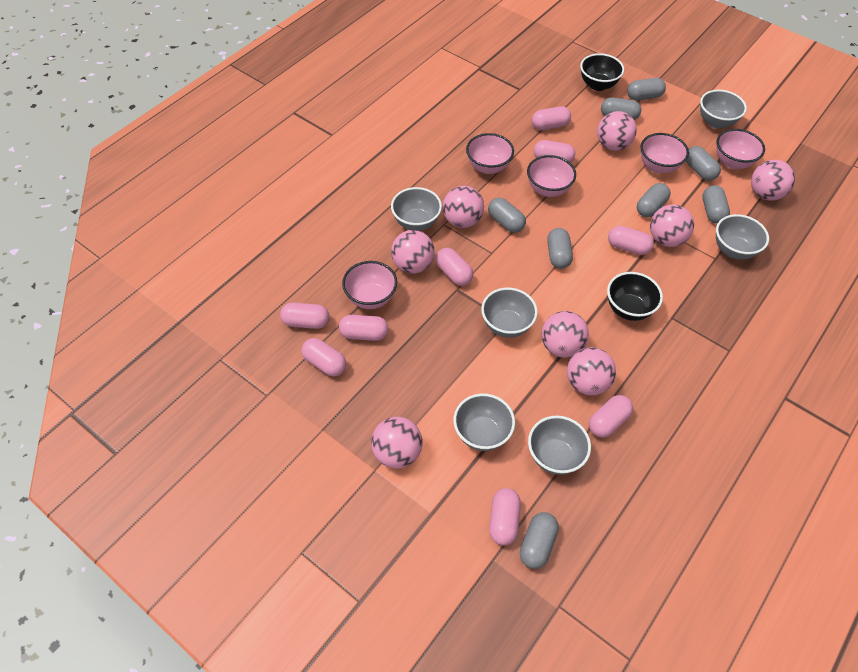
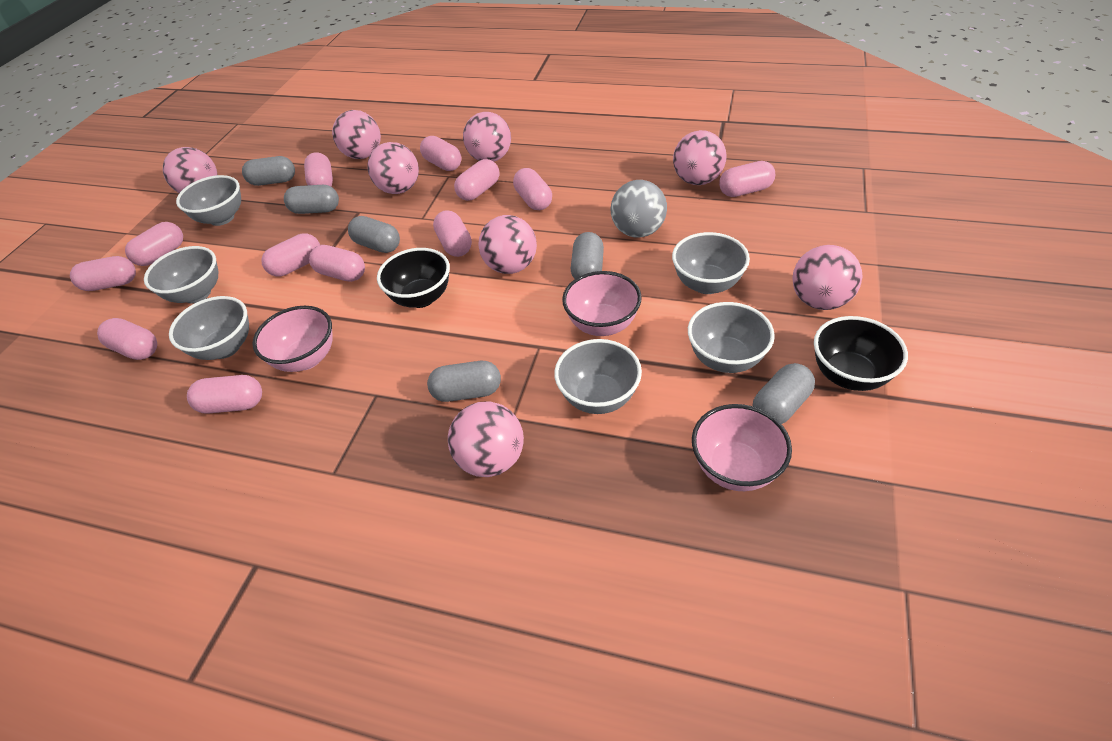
grey ball: none = 0 -> [610,180,667,237] = 1
grey capsule: [488,198,526,233] [520,512,559,569] [547,228,573,269] [601,97,641,120] [627,78,666,100] [637,183,671,217] [686,146,721,181] [702,185,730,224] = 8 -> [242,156,295,186] [284,185,339,214] [348,216,400,253] [427,361,501,402] [571,232,604,279] [753,363,815,424] = 6
pink bowl: [342,261,397,309] [466,133,514,174] [527,155,576,197] [640,133,689,174] [716,129,765,169] = 5 -> [253,306,332,372] [562,271,642,336] [692,404,792,491] = 3
pink capsule: [280,303,330,329] [302,338,346,376] [339,315,388,341] [436,248,473,286] [489,488,521,546] [532,106,571,130] [534,140,575,163] [589,395,633,438] [608,226,654,255] = 9 -> [70,256,136,291] [97,318,157,360] [125,222,183,266] [187,375,262,414] [261,233,320,277] [304,152,333,187] [309,245,365,282] [420,136,462,171] [433,210,472,257] [454,159,500,201] [513,168,552,210] [719,161,775,197] = 12

